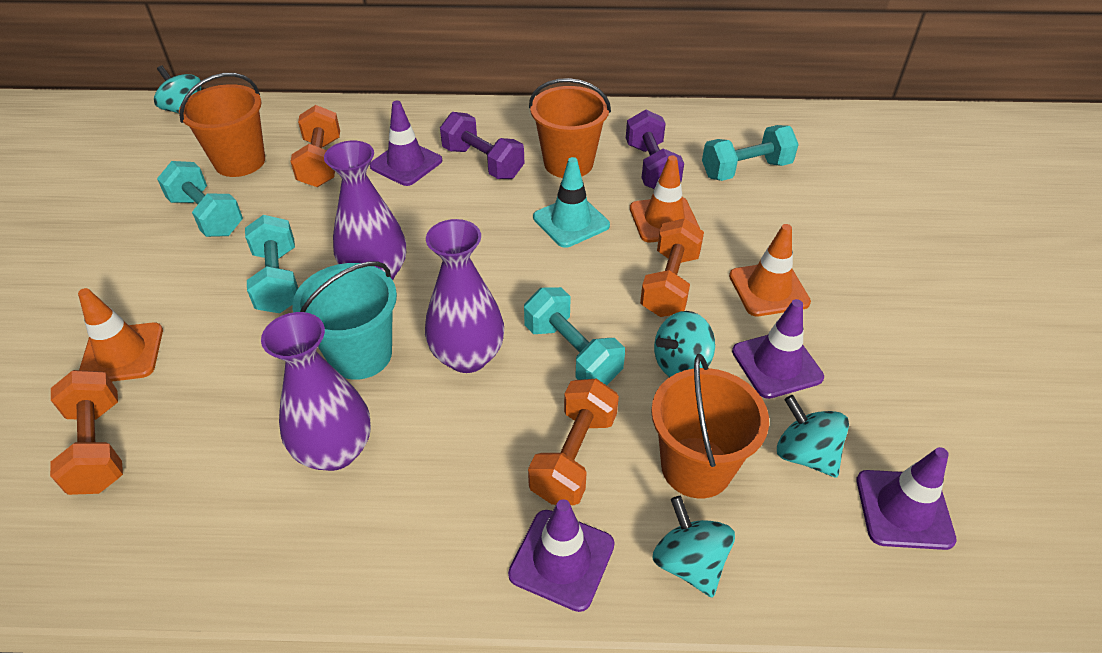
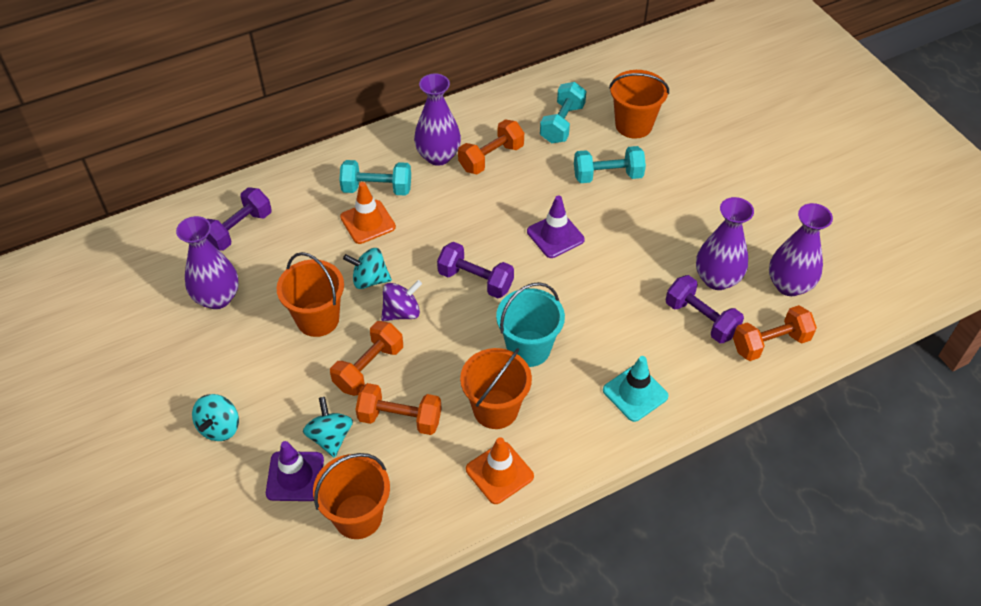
orange bucket: [179,73,265,177] [529,78,611,178] [651,354,769,498] = 3 -> [277,252,344,337] [313,453,390,539] [460,348,532,429] [609,70,669,139] = 4
orange traffic cone: [78,288,163,381] [630,155,700,242] [729,224,811,316] = 3 -> [340,182,396,244] [466,437,534,504] = 2
purple dumbbell: [440,112,524,179] [626,110,684,189] = 2 -> [206,187,272,251] [437,242,514,298] [665,275,744,343] = 3
purple spinning top: none = 0 -> [381,280,422,321] = 1
purple traffic cone: [370,101,442,186] [508,499,615,612] [732,299,824,399] [857,447,957,550] = 4 -> [266,441,324,501] [527,196,585,258] = 2
purple vase: [261,312,371,471] [324,141,406,280] [425,219,504,373] = 3 -> [176,216,239,309] [414,74,461,166] [696,197,754,290] [769,203,833,296] = 4
turquoise dumbbell: [157,161,243,237] [245,215,298,313] [524,287,625,385] [702,125,799,181] = 4 -> [339,160,411,196] [540,82,587,143] [574,146,646,183] = 3
turquoise spinning top: [154,66,202,113] [653,496,735,598] [654,311,715,377] [777,395,849,477] = 4 -> [192,394,239,441] [303,397,353,458] [343,248,392,289] = 3

